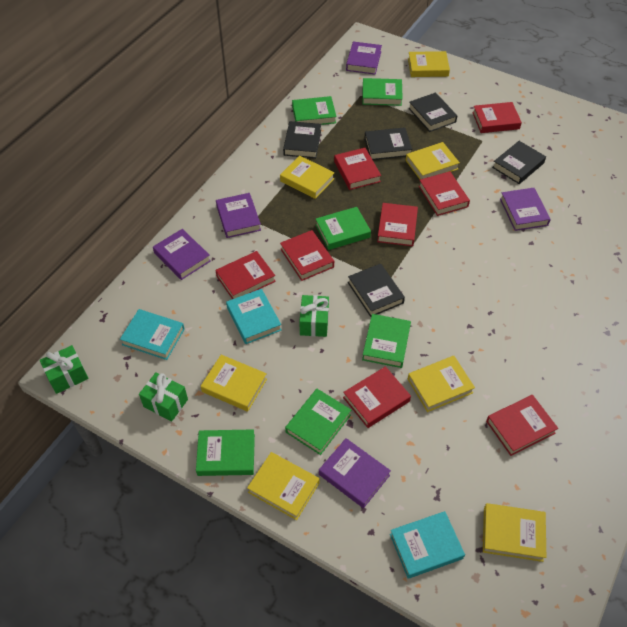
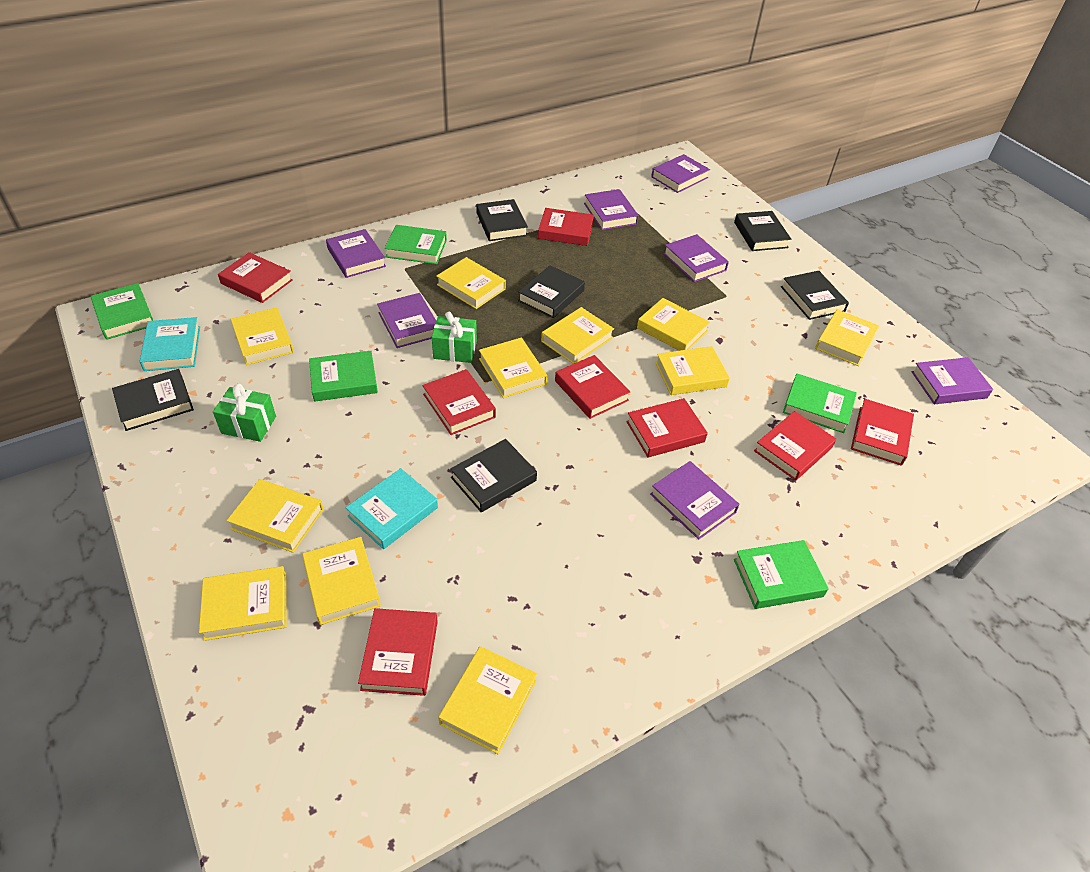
black book: [283,121,321,158] [348,263,405,317] [365,127,412,160] [408,93,457,132] [492,141,546,184] = 5 -> [112,369,194,431] [450,439,537,512] [476,199,528,241] [518,265,585,318] [734,211,791,251] [781,271,849,320] = 6
green book: [196,429,255,476] [285,389,351,455] [292,96,337,125] [316,207,371,250] [362,78,403,106] [362,314,411,368] = 6 -> [90,283,153,340] [309,351,378,402] [385,225,447,264] [734,540,829,609] [783,374,857,433] = 5
green gift: [40,345,88,394] [139,372,188,422] [299,295,329,337] = 3 -> [213,384,276,442] [432,312,477,363] = 2
purple book: [153,229,211,280] [216,193,261,238] [319,438,391,508] [346,41,382,75] [500,188,551,231] = 5 -> [326,229,386,278] [377,293,436,348] [584,189,639,230] [650,461,739,540] [651,154,710,193] [663,234,729,282] [911,357,993,404] = 7
turquoise book: [120,309,185,360] [226,289,281,344] [390,511,465,579] = 3 -> [139,317,200,371] [346,468,438,549] = 2
yellow book: [201,355,267,412] [247,452,320,520] [280,156,335,199] [406,142,460,179] [408,51,450,77] [408,356,475,412] [483,503,546,562] = 7 -> [199,566,287,641] [227,479,324,553] [231,307,294,365] [302,537,381,625] [436,257,506,309] [438,646,537,754] [479,338,547,398] [541,307,614,364] [637,298,710,351] [655,346,730,395] [815,309,879,366] = 11

